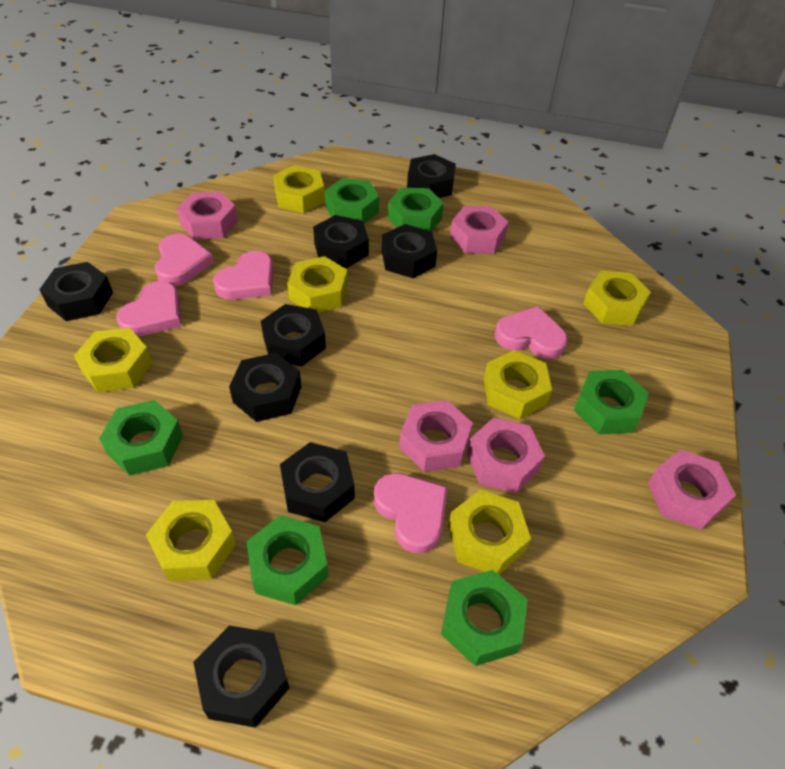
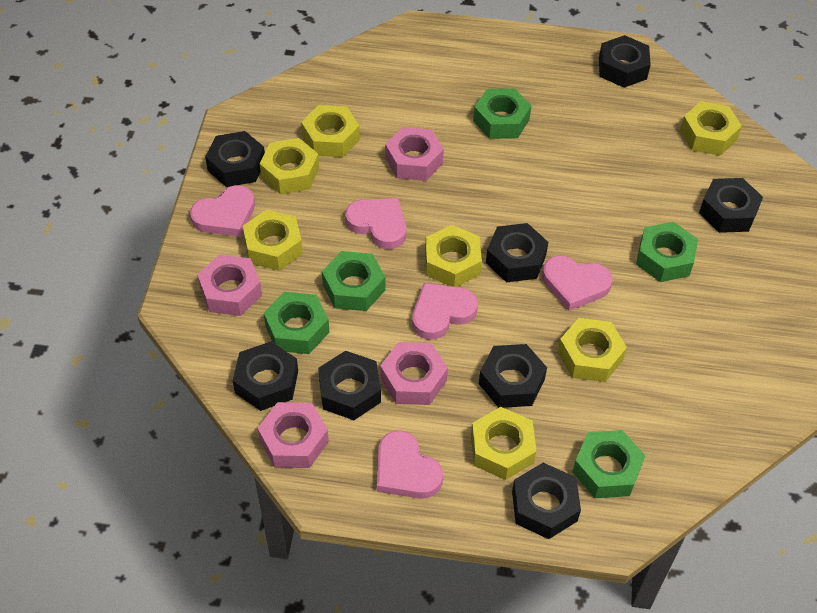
green nut: [99,400,183,476] [246,515,328,605] [325,178,379,224] [388,188,444,231] [441,570,528,666] [574,370,649,434] = 6 -> [264,292,329,354] [322,251,385,311] [473,88,531,139] [572,430,646,498] [636,222,698,282] = 5
pink nut: [177,191,238,240] [399,400,473,472] [450,206,508,254] [467,417,545,493] [648,449,736,530] = 5 -> [197,255,262,316] [258,402,329,468] [380,342,448,405] [385,127,444,181] = 4

